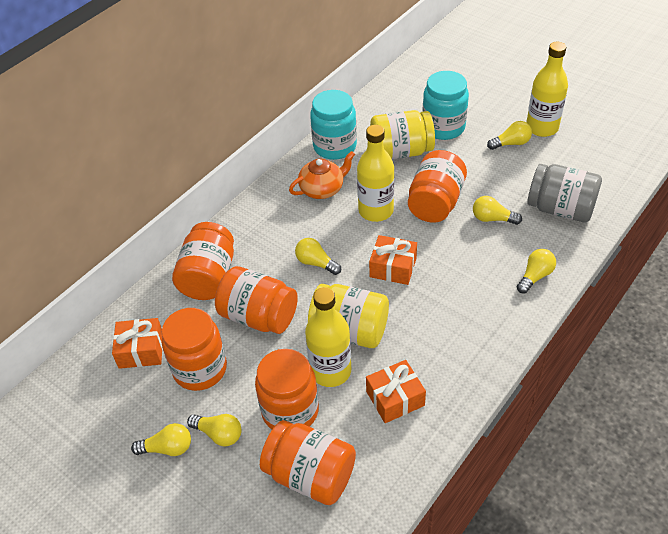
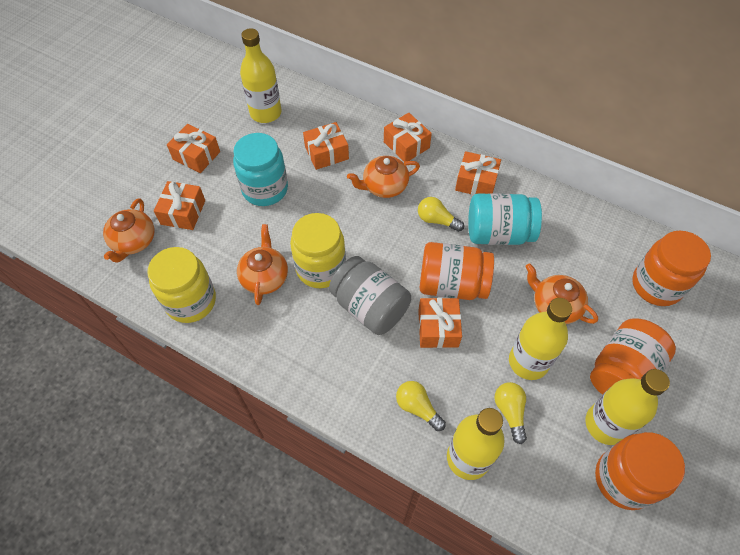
orange gift: [112,318,163,369] [366,360,426,423] [369,235,417,285] = 3 -> [154,181,205,230] [167,124,220,173] [303,122,349,170] [384,113,432,162] [418,298,462,348] [455,151,501,195] = 6
orange jar: [162,308,227,391] [172,222,234,300] [215,266,298,334] [255,349,319,429] [260,420,356,505] [408,150,467,223] = 6 -> [420,242,494,300] [590,318,676,395] [595,432,685,510] [632,231,711,306] = 4
orange teapot: [289,151,355,199] = 1 -> [103,198,154,263] [237,224,288,305] [347,156,420,198] [525,263,598,324] = 4
yellow bottle: [305,287,351,387] [357,125,395,222] [526,42,568,137] = 3 -> [240,28,281,123] [447,408,505,480] [509,298,572,380] [585,369,670,445] = 4
yellow light bulb: [131,423,191,456] [187,414,242,446] [295,238,341,275] [473,196,522,225] [487,121,532,150] [517,249,556,294] = 6 -> [396,381,446,431] [418,197,464,232] [494,382,527,444] = 3

